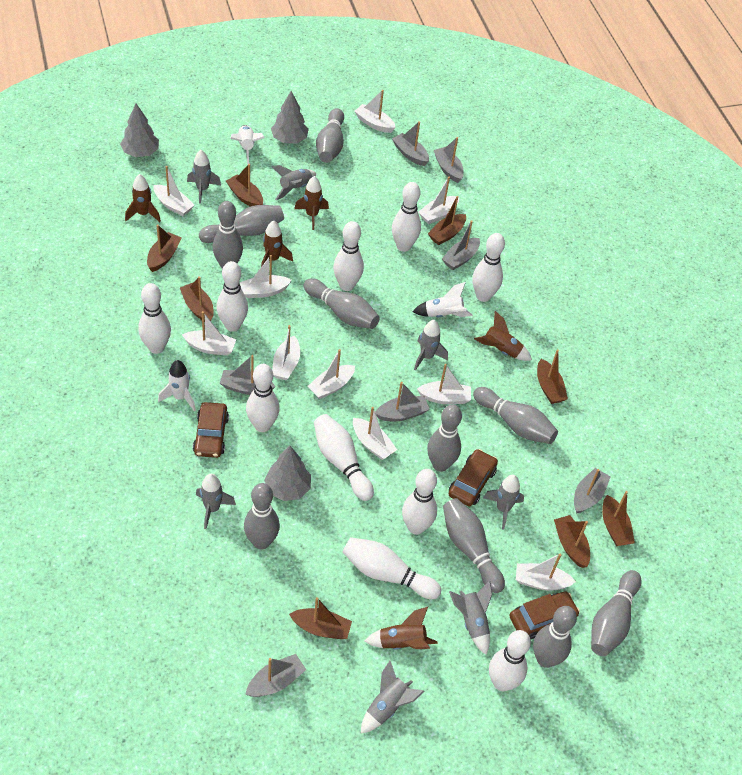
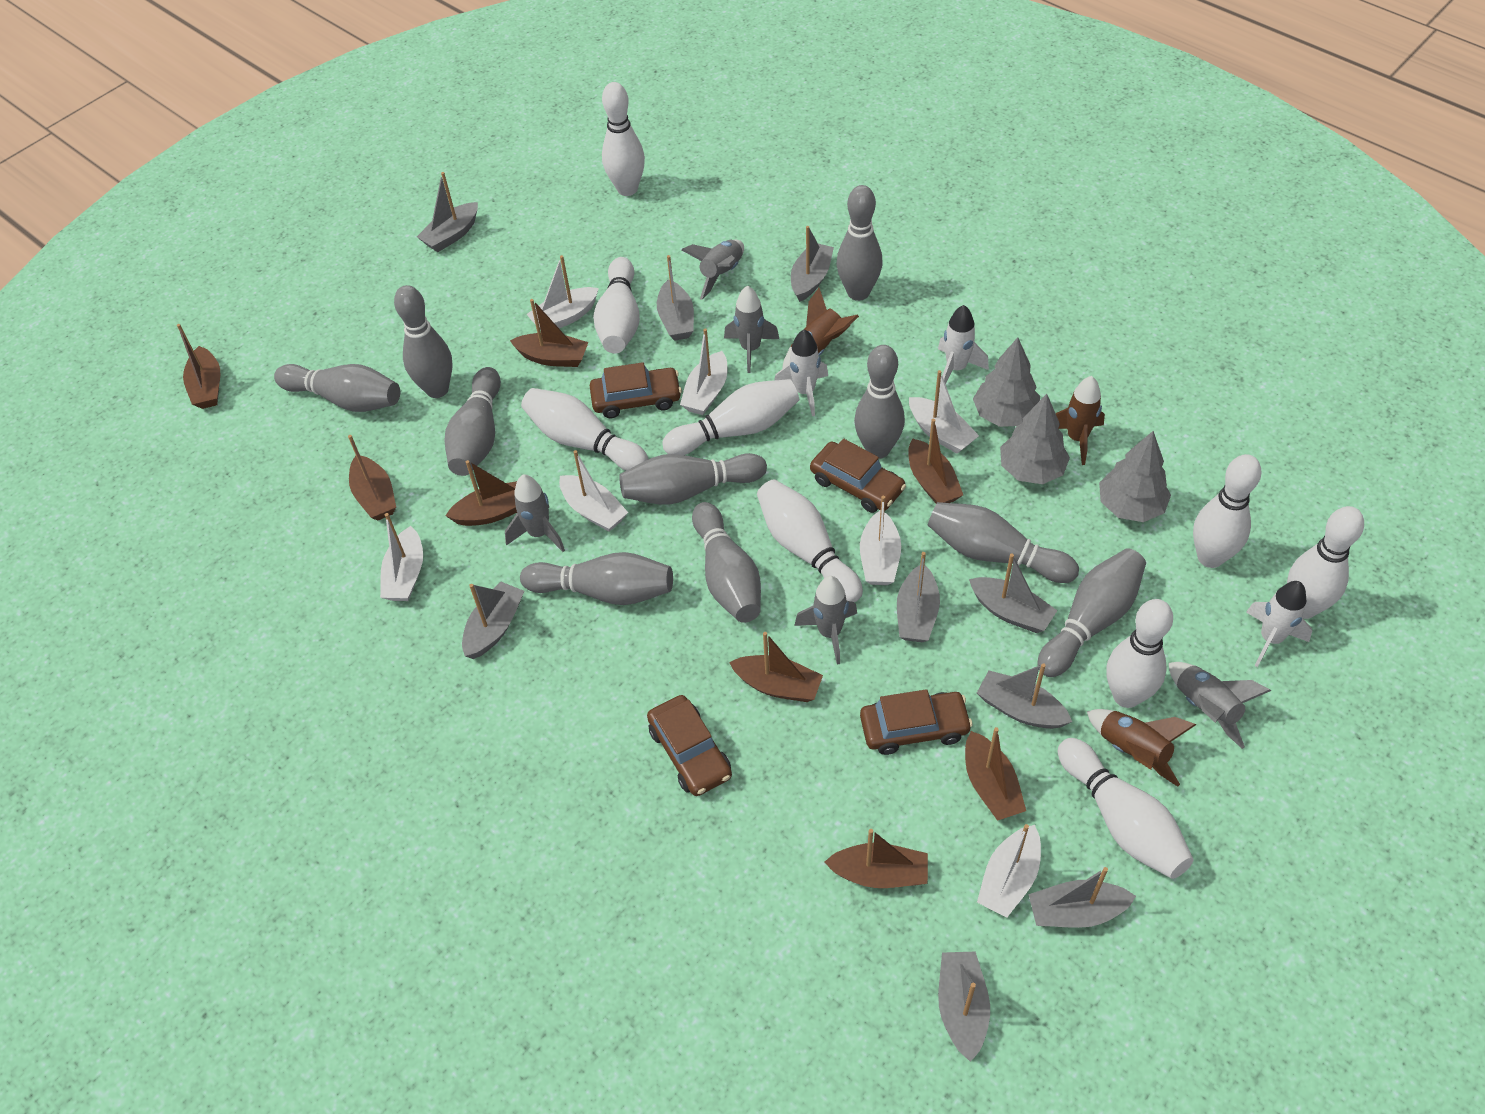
brown car: [193,402,229,458] [449,449,498,507] [509,591,580,639] = 3 -> [590,362,682,418] [647,695,732,796] [810,439,906,513] [860,689,973,755] = 4
brown rocket: [125,174,161,222] [261,220,293,267] [294,176,329,230] [364,607,438,650] [474,311,532,361] = 5 -> [782,288,859,369] [1056,376,1105,465] [1087,709,1196,787] = 3
grey boat: [220,355,276,395] [245,654,306,697] [375,382,430,421] [392,121,429,166] [434,137,464,183] [442,220,480,270] [574,468,610,514] = 7 -> [417,172,478,252] [462,582,524,659] [657,255,694,341] [791,226,834,302] [897,552,940,642] [938,952,990,1062] [969,554,1058,633] [977,663,1072,729] [1029,867,1136,928] = 9
grey rocket: [187,150,221,204] [196,474,236,529] [271,165,316,200] [361,661,424,733] [414,320,448,371] [449,580,492,655] [483,475,524,529] = 7 -> [505,474,565,552] [682,240,744,300] [724,285,779,373] [794,576,857,665] [1169,662,1271,749] = 5
white boat: [154,166,194,216] [182,311,236,356] [240,255,292,298] [272,325,300,380] [308,349,355,399] [353,407,397,460] [354,90,396,133] [417,364,471,404] [418,176,459,224] [516,553,576,591] = 10 -> [380,513,423,601] [527,255,599,330] [559,450,628,532] [680,328,727,415] [860,496,901,585] [909,370,979,454] [977,824,1041,918] = 7
white bowling pin: [138,283,171,354] [217,261,248,332] [246,364,279,432] [314,414,374,501] [333,221,364,291] [342,537,441,599] [392,182,421,252] [402,469,437,535] [472,233,505,302] [489,630,531,691] = 10 -> [521,388,648,471] [593,257,640,353] [602,82,645,196] [662,379,799,455] [757,479,863,602] [1058,738,1194,879] [1106,599,1173,708] [1193,454,1262,568] [1287,506,1364,619] = 9

